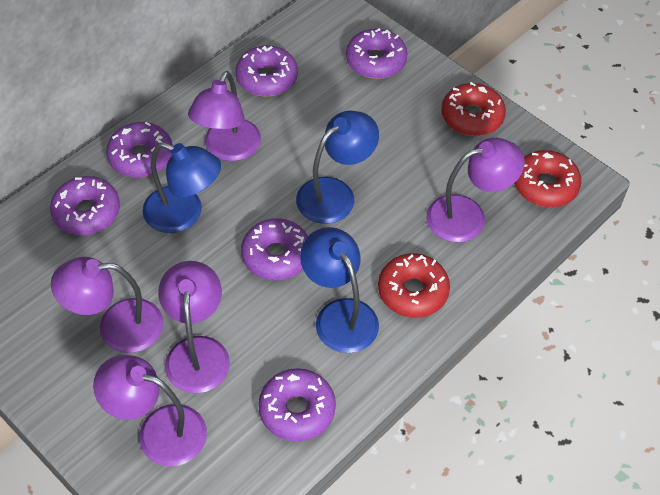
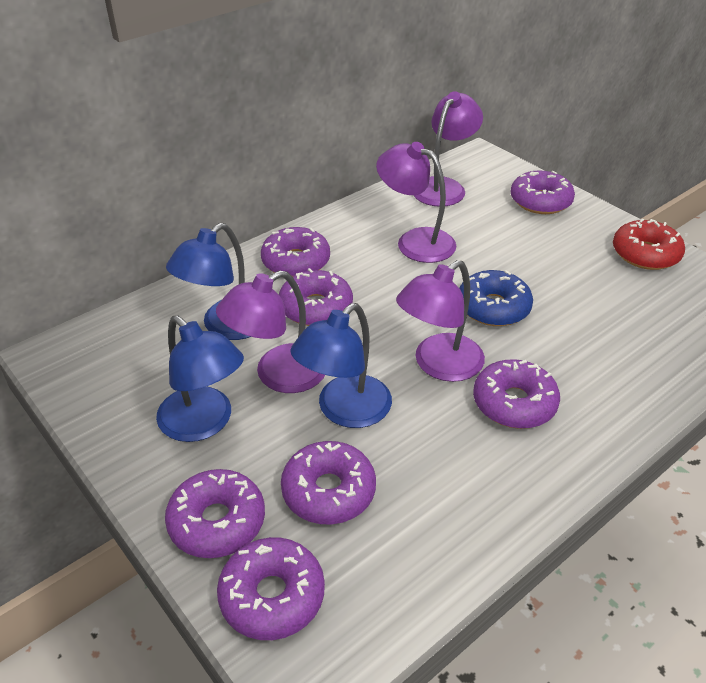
blue donut: none = 0 -> [459,270,533,326] = 1
purple donut: [50,176,120,235] [106,122,173,178] [236,46,298,96] [241,218,308,280] [258,368,336,441] [346,28,408,79] = 6 -> [165,469,265,558] [217,537,325,640] [261,227,330,277] [279,268,353,326] [281,441,376,525] [473,359,560,429] [511,170,575,214] = 7
purple lamp: [51,257,163,353] [93,355,207,466] [158,261,230,393] [188,71,261,161] [426,138,525,243] = 5 -> [216,270,325,393] [376,142,456,263] [396,260,485,382] [414,91,483,207] = 4
red donut: [378,253,450,318] [441,82,506,136] [514,150,581,207] = 3 -> [613,219,685,270] = 1

